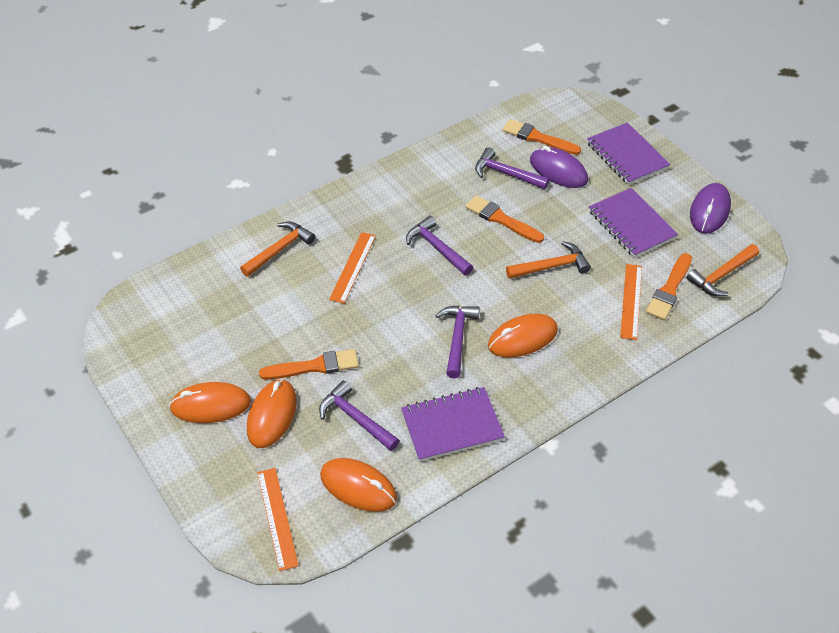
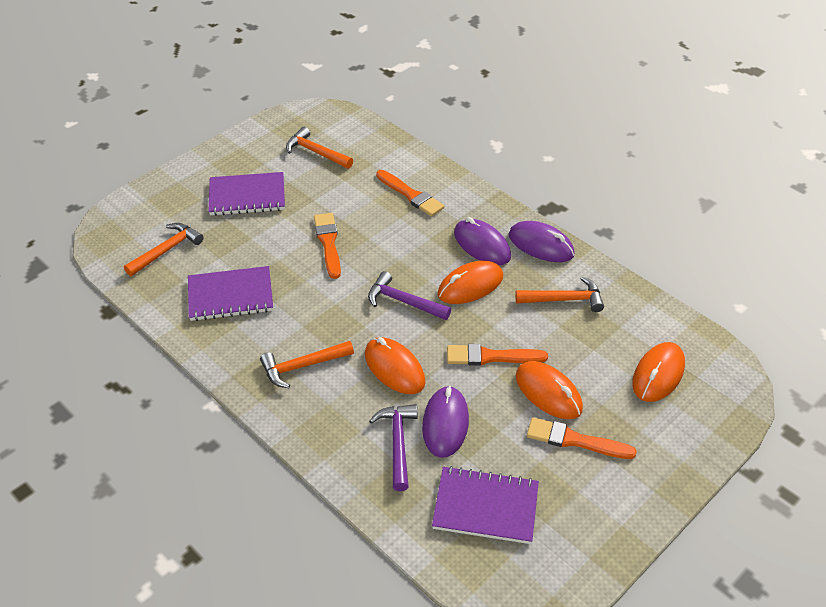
orange hammer: [240,222,315,277] [506,241,591,279] [687,244,759,296] = 3 -> [124,223,204,276] [260,341,354,388] [286,127,353,169] [515,276,604,312] = 4
orange ruler: [257,468,299,571] [329,232,376,304] [620,264,642,340] = 3 -> none = 0
purple hammer: [319,380,400,451] [406,216,473,275] [435,306,480,378] [475,147,549,189] = 4 -> [368,271,451,320] [369,404,418,491] = 2
purple mouse: [530,146,588,188] [690,183,731,234] = 2 -> [422,385,469,458] [454,217,511,265] [509,221,575,262] = 3

